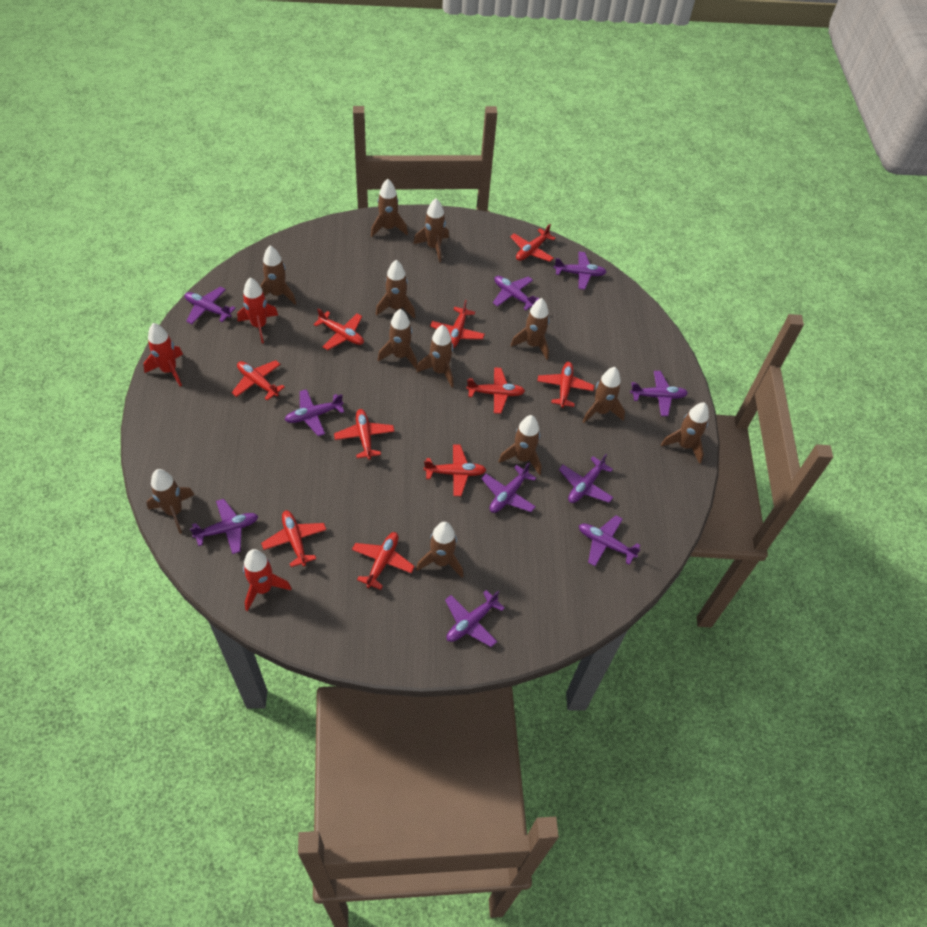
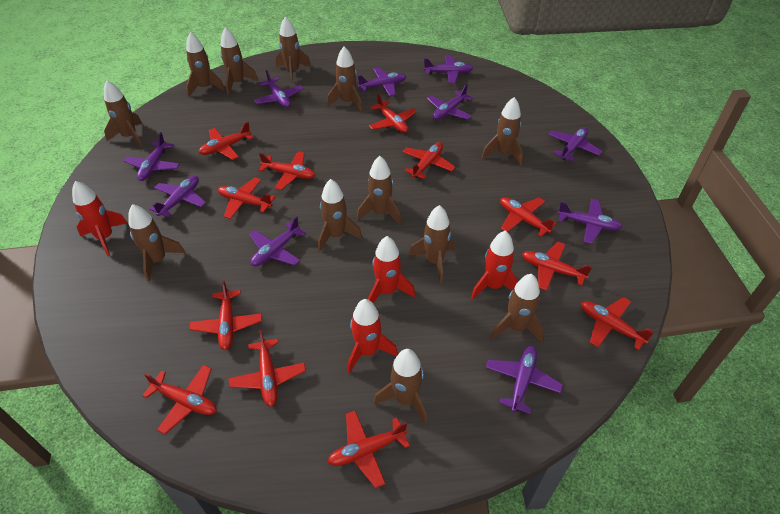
red plane: [232,360,285,400] [261,511,326,567] [313,308,364,350] [334,409,395,460] [352,532,415,590] [424,444,486,496] [430,300,485,349] [466,367,525,414] [510,224,556,262] [537,362,594,408] = 10 -> [142,365,217,434] [189,281,262,350] [199,122,253,160] [218,178,275,219] [229,330,306,407] [258,151,315,190] [327,411,410,488] [369,93,417,133] [402,142,455,179] [500,197,557,237] [522,242,592,291] [581,297,654,350] = 12
red rocket: [143,323,183,386] [237,278,278,343] [243,549,292,611] = 3 -> [72,181,127,256] [347,299,398,373] [368,236,415,303] [471,230,519,299] = 4

